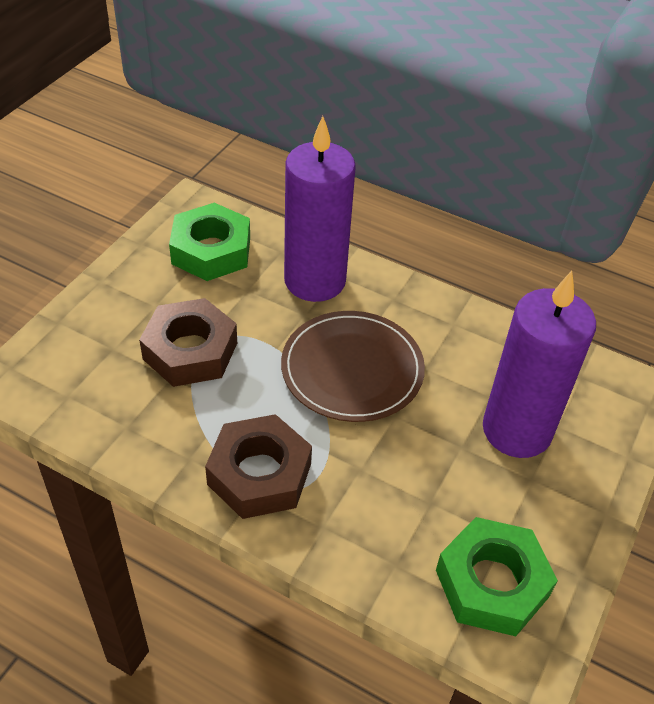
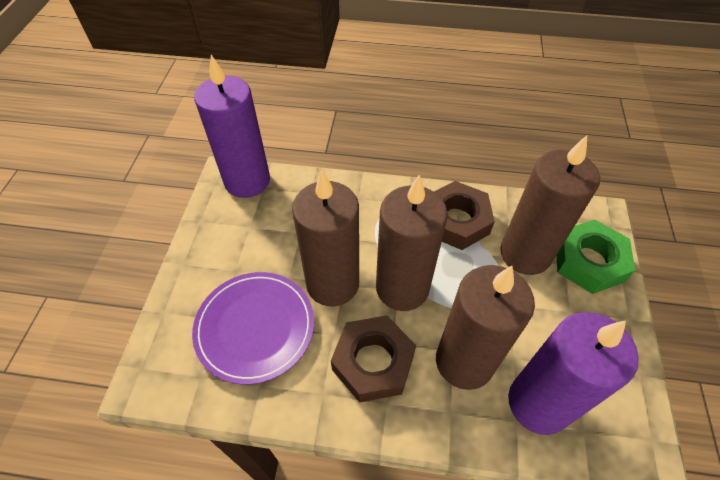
brown candle: none = 0 -> [292,170,359,306] [376,175,448,311] [436,265,535,390] [500,135,600,275] = 4
brown plate: [281,311,425,422] = 1 -> none = 0
green nut: [169,203,250,281] [436,517,558,636] = 2 -> [556,220,635,294] = 1
purple plate: none = 0 -> [192,272,314,385] = 1

